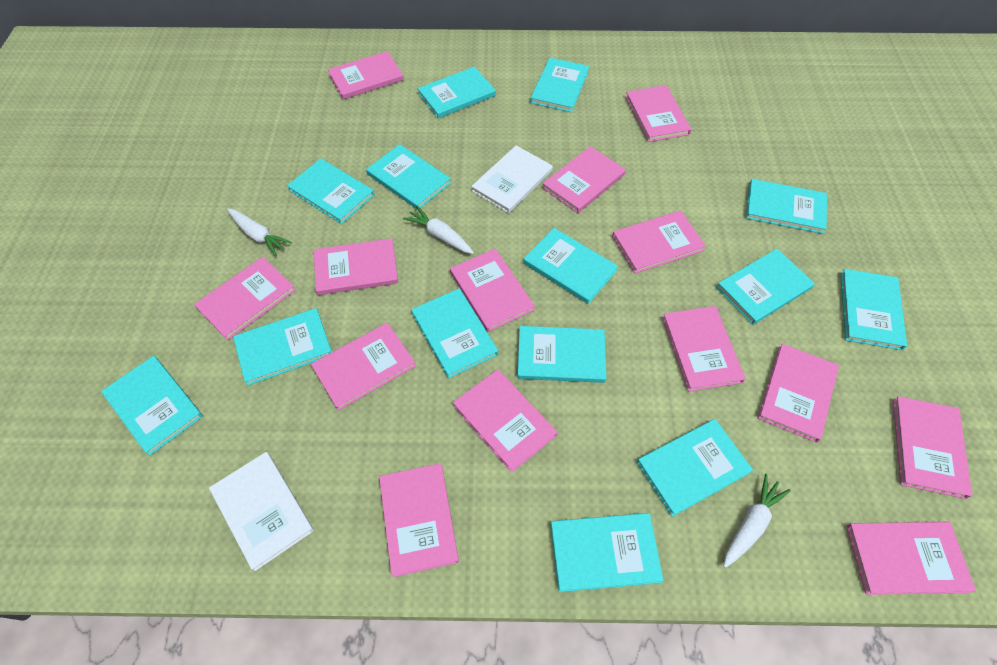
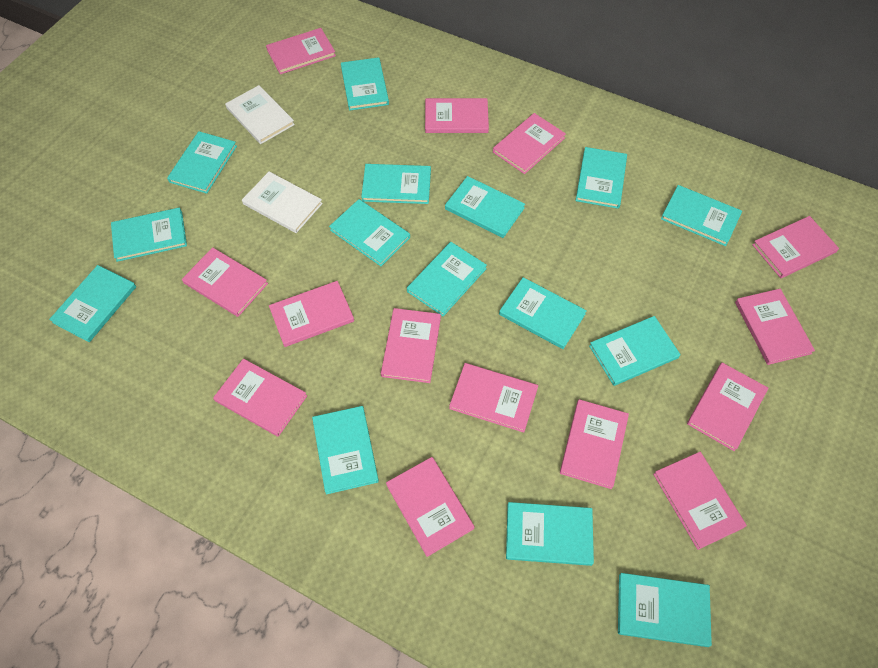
turquoise book: [101,356,203,456] [233,308,332,386] [287,158,374,224] [366,144,451,210] [411,288,498,378] [418,67,496,118] [517,326,606,383] [523,228,618,304] [530,58,589,112] [550,513,664,592] [637,419,753,517] [716,249,815,325] [746,179,827,234] [840,269,907,350] = 14 -> [49,265,136,342] [111,208,187,262] [167,131,237,194] [312,406,379,494] [329,199,410,266] [341,57,389,111] [361,164,431,204] [407,242,487,316] [445,176,525,238] [499,277,587,349] [506,502,594,566] [575,147,627,209] [589,316,681,386] [618,573,712,647] [661,185,742,246] = 15
white carrot: [227,208,292,256] [403,206,474,254] [723,474,791,568] = 3 -> none = 0

